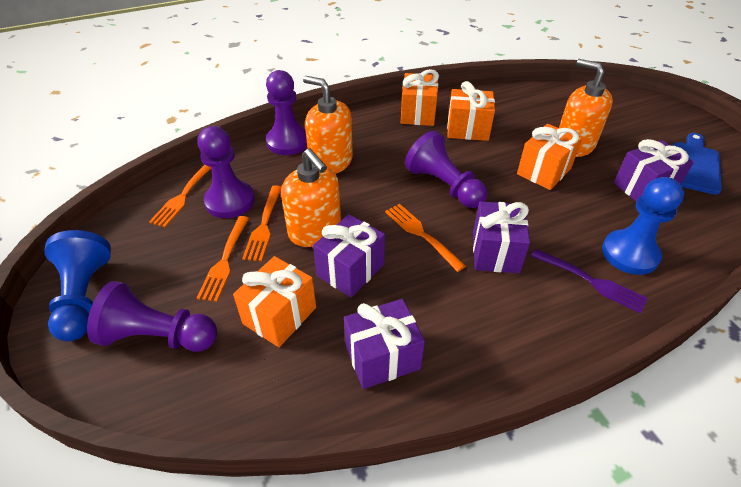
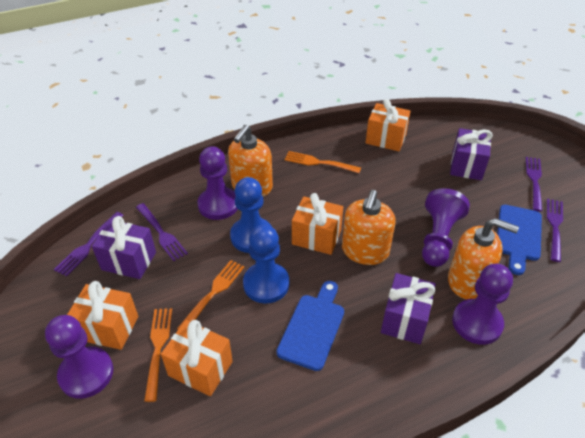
blue cutting board: [672,133,722,195] = 1 -> [277,281,344,371] [497,205,542,275] = 2
orange fork: [149,165,211,227] [197,216,249,302] [242,185,281,261] [385,204,466,272] = 4 -> [144,308,172,402] [177,260,244,329] [285,151,361,173] = 3
purple fork: [531,249,648,313] = 1 -> [54,212,123,277] [136,203,188,261] [526,157,542,212] [547,199,563,262] = 4
purple gift: [313,214,385,298] [344,299,425,389] [473,201,530,273] [614,139,694,202] = 4 -> [92,216,156,279] [381,273,436,344] [450,128,493,180] = 3

